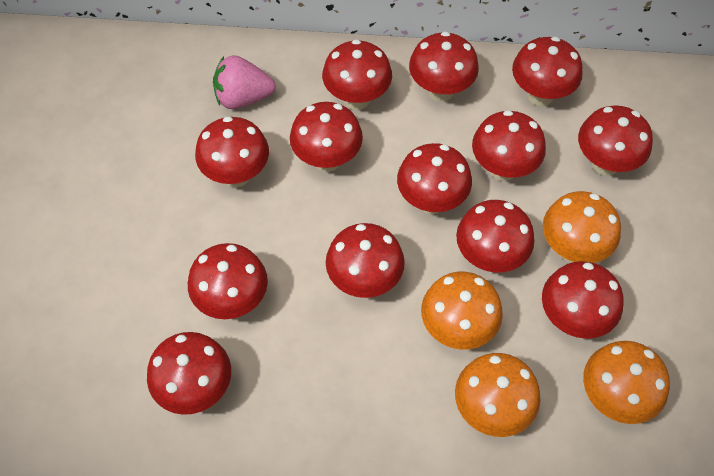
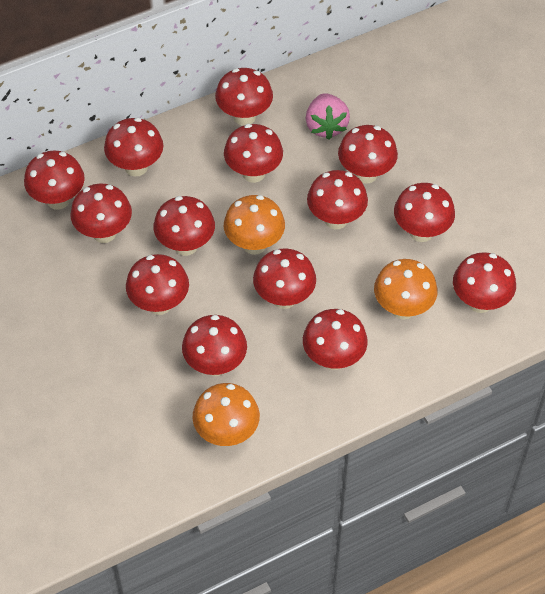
orange mushroom: [421,272,503,349] [455,353,540,437] [543,191,621,263] [583,341,670,424] = 4 -> [192,383,260,446] [224,195,285,255] [374,259,438,319] = 3
red mushroom: [147,332,231,415] [188,243,268,319] [195,116,269,187] [290,102,363,172] [322,39,392,110] [326,223,405,298] [397,143,472,214] [409,31,479,102] [456,200,535,273] [472,110,546,181] [512,37,583,106] [542,261,624,339] [578,106,653,176] = 13 -> [24,151,85,210] [70,184,132,243] [104,118,163,176] [126,254,189,315] [153,196,215,256] [182,315,247,376] [215,68,273,125] [224,124,283,183] [253,248,316,309] [303,309,368,370] [307,170,368,229] [338,125,398,184] [394,183,455,242] [453,252,516,313] = 14

